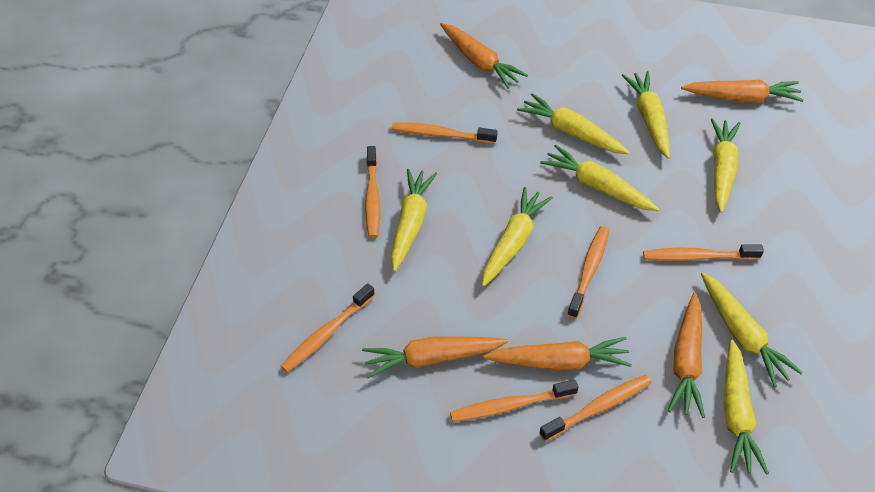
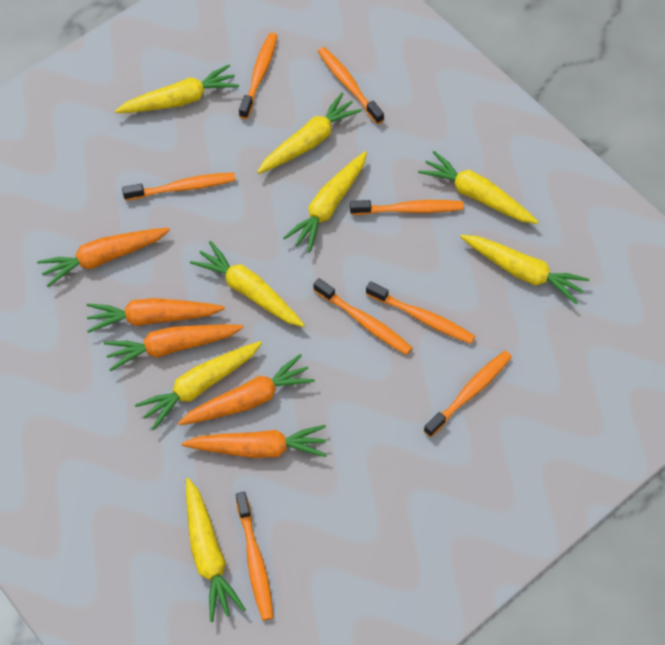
orange toothbrush: [280,283,375,373] [365,146,380,238] [392,122,498,144] [450,380,578,422] [539,375,651,442] [567,226,609,319] [643,245,764,261] = 7 -> [122,172,236,201] [236,492,273,621] [239,33,278,119] [313,278,412,355] [318,47,384,124] [350,200,464,215] [366,281,475,344] [424,351,512,437] = 8

